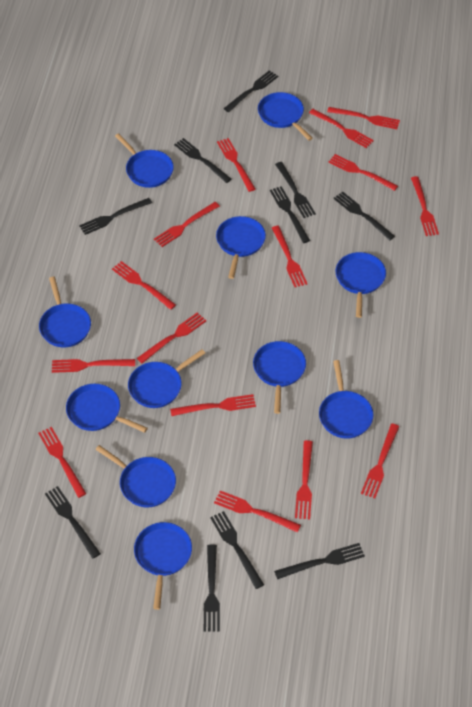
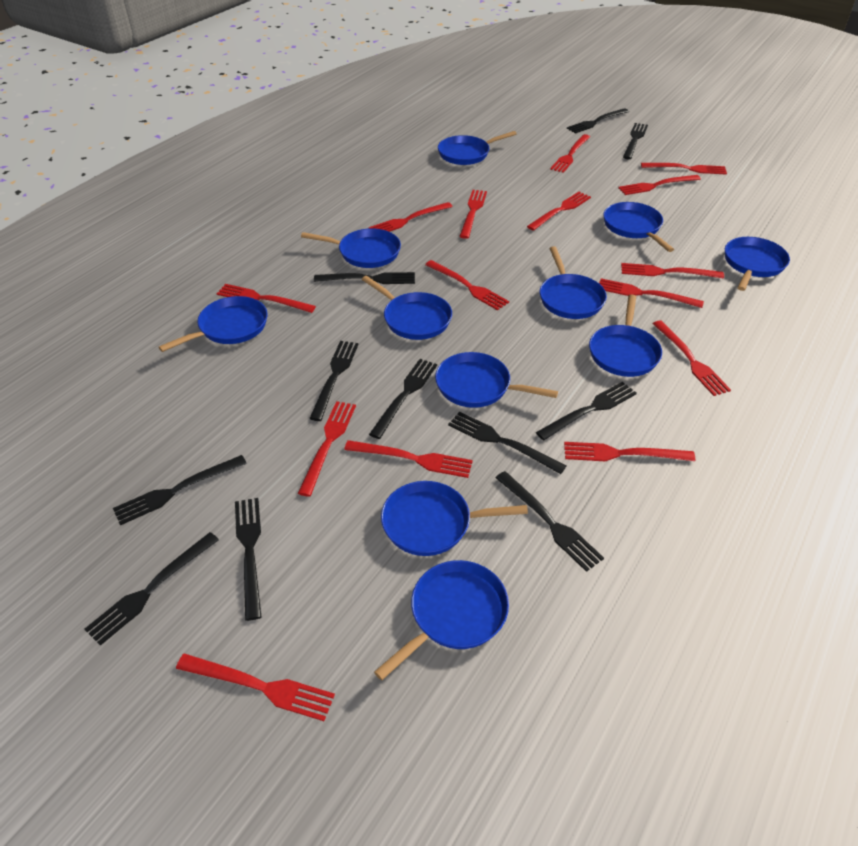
black fork: [45,486,101,559] [79,198,152,235] [174,138,232,183] [204,544,220,632] [210,511,264,589] [223,70,278,112] [270,186,310,243] [274,543,365,579] [275,162,316,218] [333,192,395,240] = 10 -> [84,532,219,646] [113,455,247,525] [235,498,262,621] [309,341,359,421] [314,272,415,284] [369,359,437,439] [448,412,567,474] [496,471,604,572] [536,382,637,440] [567,108,629,134] [623,123,648,159] = 11

